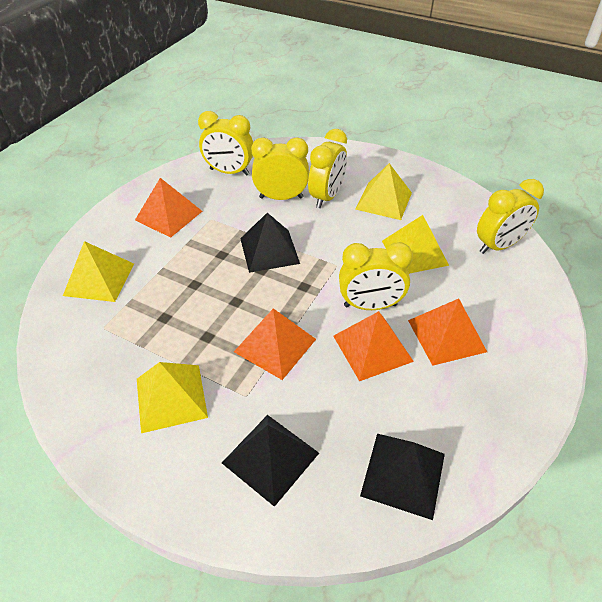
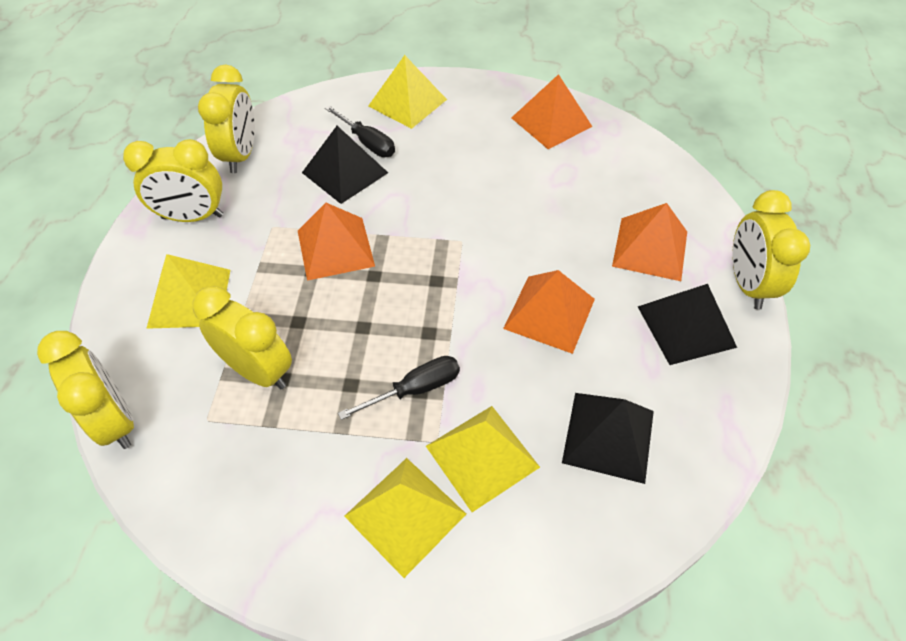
black screwdriver: none = 0 -> [325,105,395,157] [338,356,460,420] = 2

